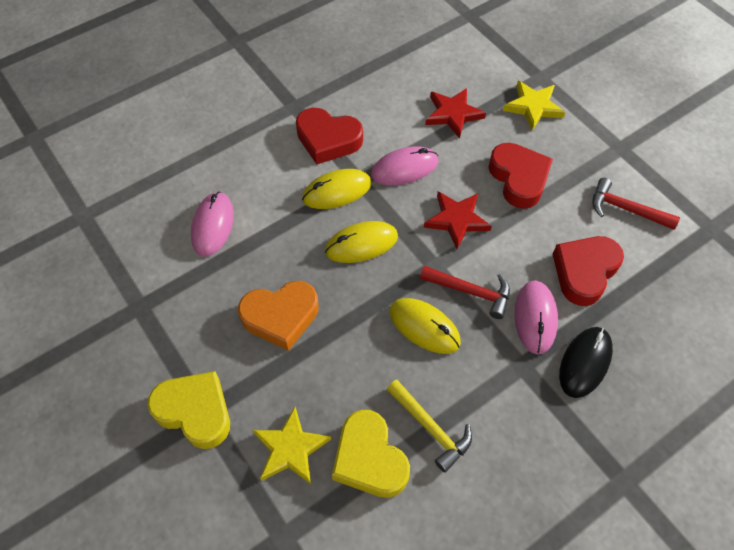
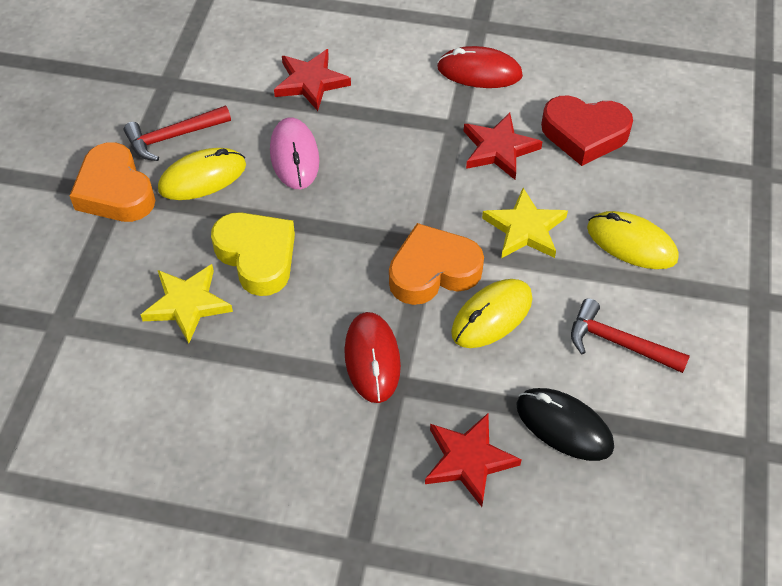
orange heart: [238,281,319,351] = 1 -> [69,142,155,222] [389,223,484,305] = 2
pink mouse: [191,191,234,257] [371,146,439,185] [514,280,558,354] = 3 -> [270,117,319,189] = 1
red heart: [296,108,363,164] [489,143,553,209] [553,236,624,306] = 3 -> [541,96,633,166] = 1
red mouse: none = 0 -> [344,312,401,403] [437,46,523,88] = 2
red star: [424,191,492,249] [425,88,486,139] = 2 -> [274,49,351,111] [425,413,522,507] [464,113,543,180] = 3
yellow hammer: [386,379,472,473] = 1 -> none = 0
yellow heart: [147,371,230,449] [332,410,410,498] = 2 -> [211,212,295,296] = 1

